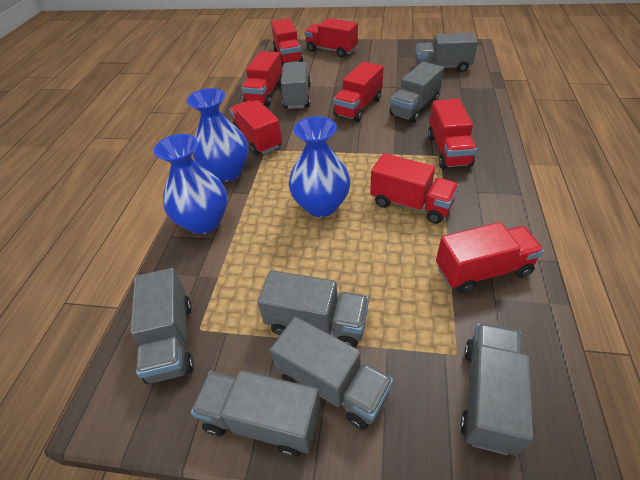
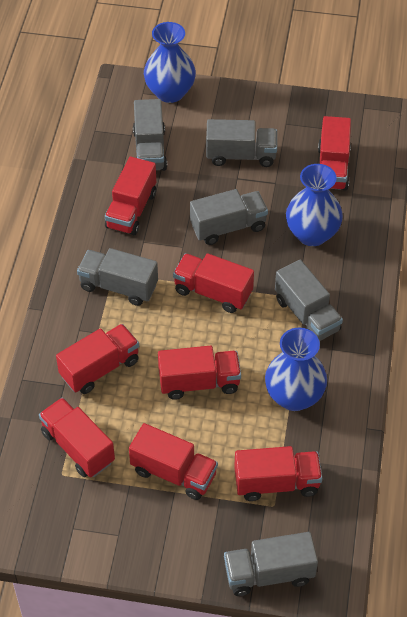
grey truck: [131,268,194,384] [191,370,321,457] [257,270,369,348] [270,317,393,430] [281,62,311,109] [389,62,444,123] [415,32,478,72] [460,323,533,456] = 8 -> [77,248,158,306] [133,99,167,171] [190,189,268,245] [206,119,277,167] [224,532,318,596] [275,260,343,341] = 6

